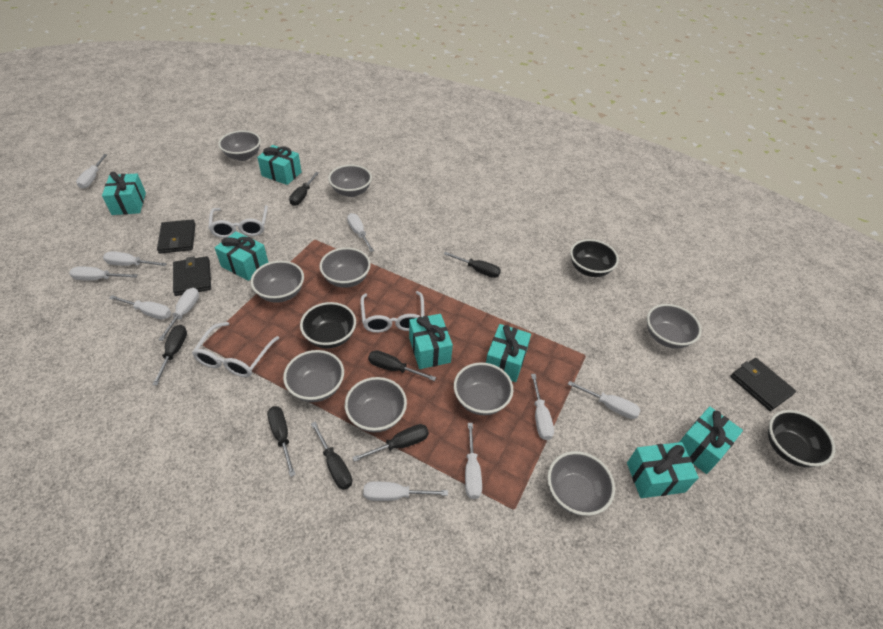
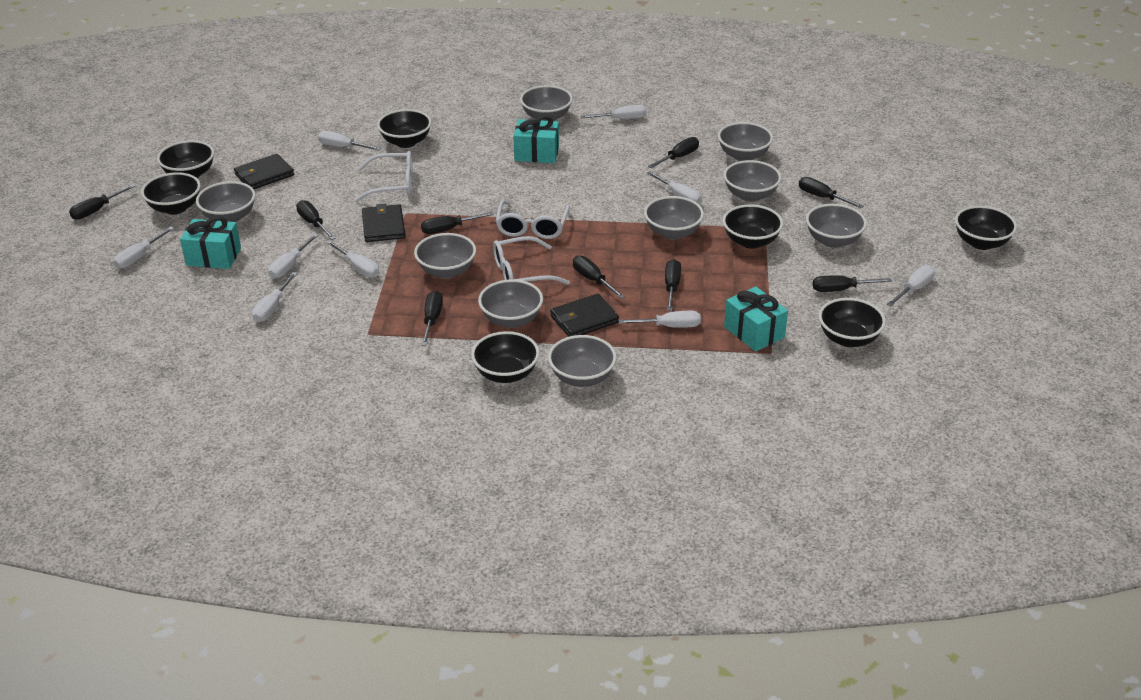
black bowl: [300,302,356,349] [570,239,619,277] [768,410,835,467] = 3 -> [141,172,201,215] [157,140,214,178] [377,109,432,148] [471,331,540,383] [723,204,783,249] [819,298,886,347] [955,206,1017,250] = 7
black screwdriver: [152,325,187,385] [267,406,296,477] [289,172,319,206] [311,422,352,490] [352,424,429,462] [368,350,436,381] [444,252,501,278] = 7 -> [69,184,135,220] [296,200,335,240] [421,212,494,234] [421,291,443,346] [573,255,625,299] [648,137,699,168] [665,259,681,311] [799,177,864,209] [813,275,892,292] = 9
turquoise gift: [102,171,146,215] [215,231,269,281] [257,145,302,185] [409,314,453,369] [486,324,531,382] [627,442,699,498] [680,406,743,474] = 7 -> [180,216,241,269] [513,116,559,163] [724,287,788,352] = 3
white screwdriver: [70,266,138,280] [76,154,107,189] [103,251,167,266] [109,295,171,320] [159,288,199,341] [347,213,374,252] [363,481,448,501] [465,423,482,499] [531,374,554,440] [568,381,640,419] = 10 -> [113,227,174,269] [252,272,297,322] [268,234,318,279] [318,131,381,150] [326,240,379,278] [581,105,647,119] [619,311,701,328] [647,171,702,204] [887,265,935,306] = 9

